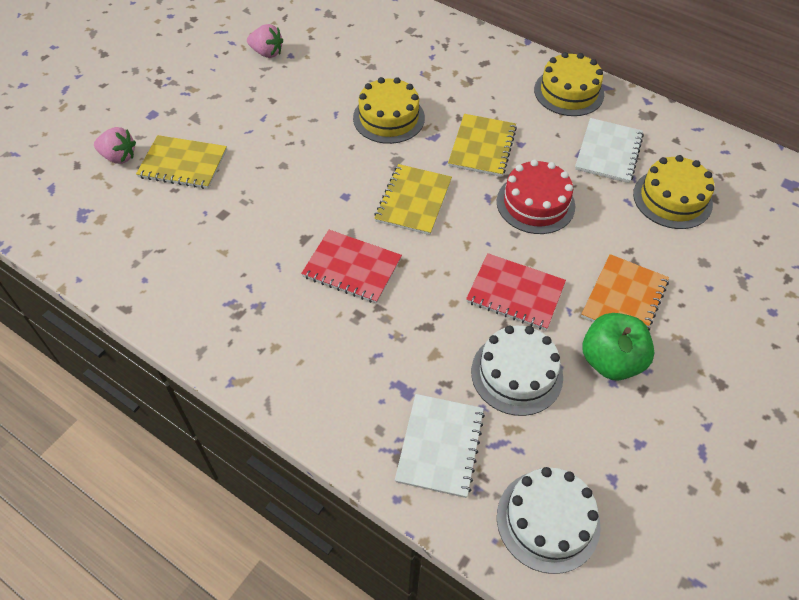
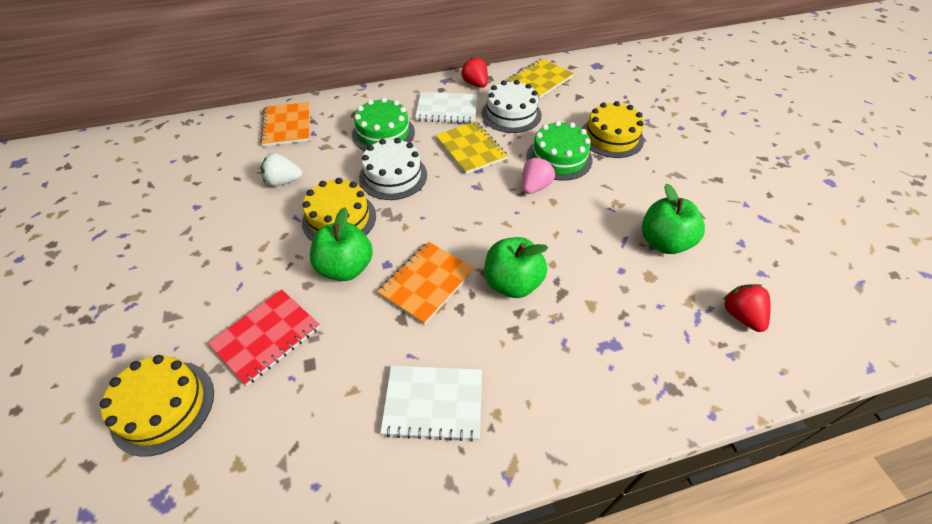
green apple: [583,313,655,381] = 1 -> [310,207,373,281] [484,237,548,298] [642,184,705,254] = 3
green cake: none = 0 -> [352,97,415,151] [526,121,592,181] = 2
orange notebook: [581,254,669,331] = 1 -> [260,102,310,146] [377,242,474,325] = 2
pink strawberry: [94,127,136,164] [247,24,283,58] = 2 -> [522,157,555,194] = 1
red cake: [497,159,575,234] = 1 -> none = 0
red notebook: [301,230,402,304] [466,253,566,330] = 2 -> [208,289,320,386] = 1
red strawberry: none = 0 -> [461,57,488,88] [723,284,771,332] = 2
white strawberry: none = 0 -> [261,153,302,186] = 1
yellow notebook: [136,135,227,189] [374,164,452,235] [448,114,517,177] = 3 -> [436,121,508,174] [507,58,574,99] = 2

